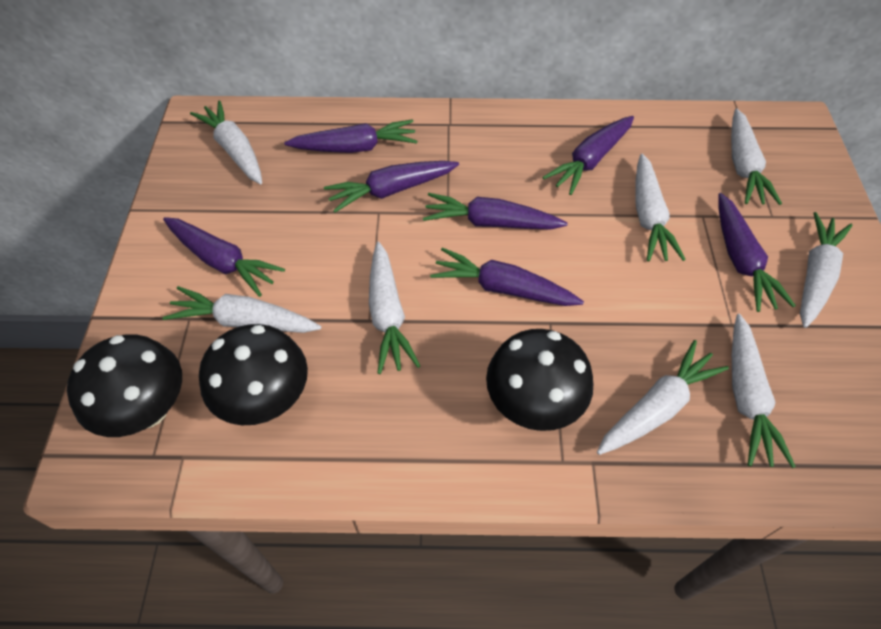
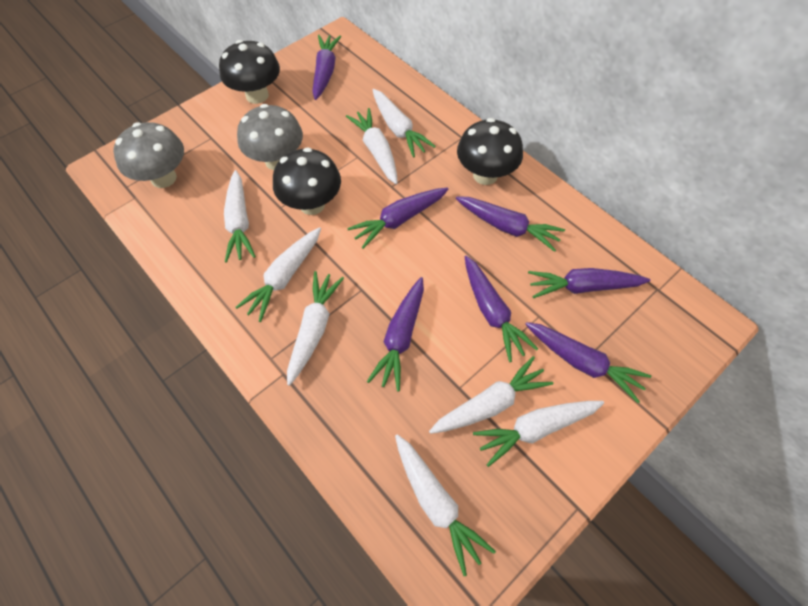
grey mushroom: none = 0 -> [113,122,184,188] [237,104,303,170] = 2

